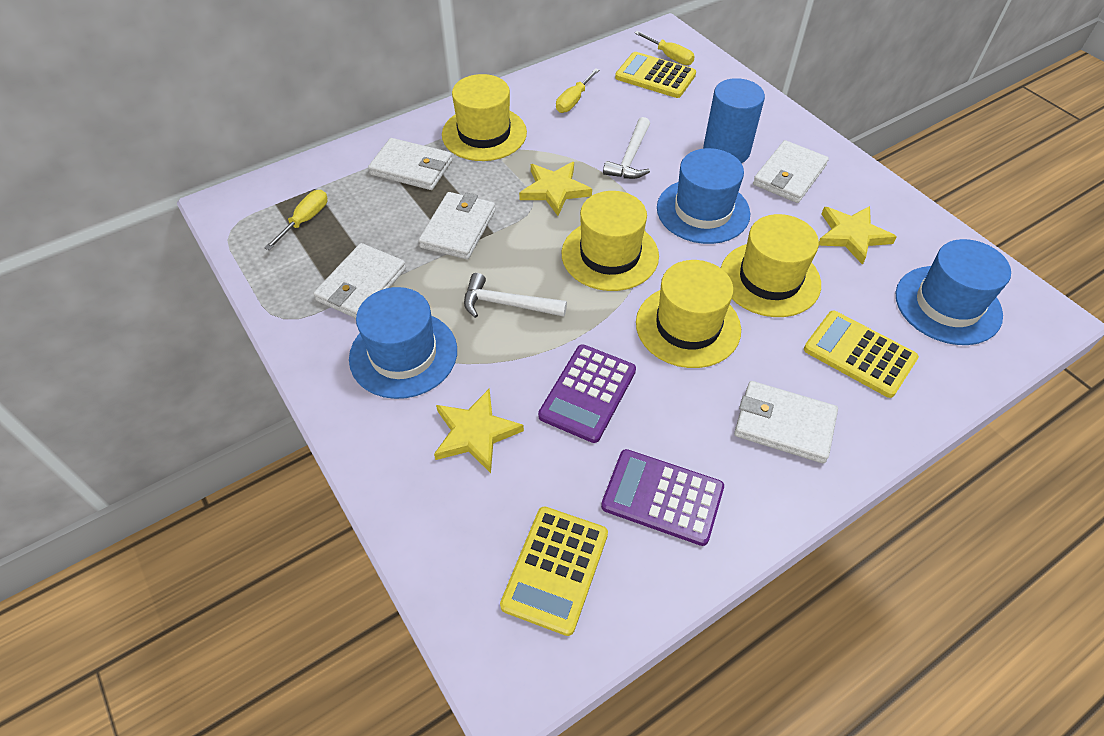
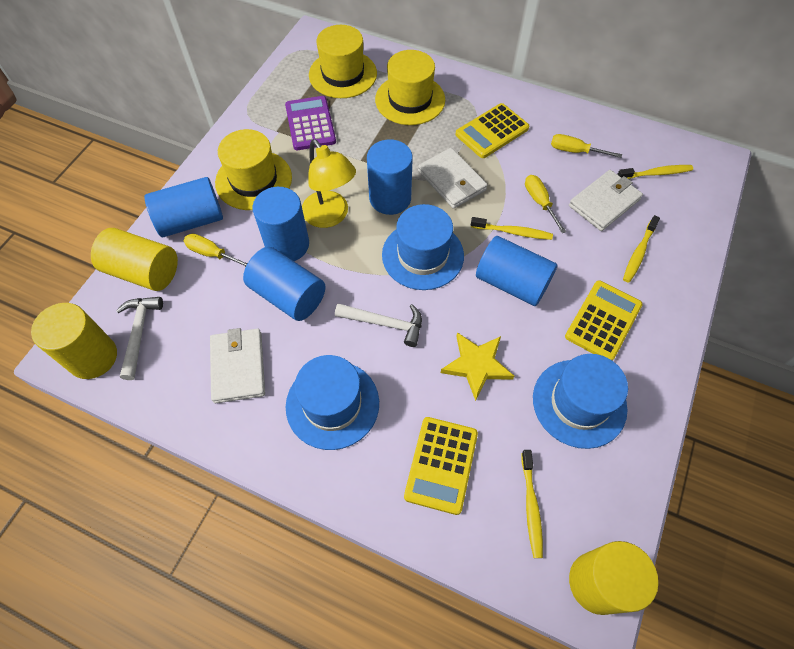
blue cylinder: [703,78,765,163] = 1 -> [145,177,223,237] [243,247,325,321] [252,187,309,261] [367,139,413,215] [476,236,558,306] = 5
purple calculator: [538,344,636,443] [601,449,724,546] = 2 -> [285,96,336,150] = 1
white wallet: [313,243,406,318] [368,138,453,190] [418,192,495,259] [734,381,838,464] [753,140,829,203] = 5 -> [210,328,265,403] [418,148,487,209] [569,170,643,231] = 3
yellow cylinder: none = 0 -> [31,303,117,379] [91,228,178,291] [569,541,658,615] = 3
yellow hat: [442,74,527,161] [562,191,659,291] [636,260,741,368] [721,214,821,317] = 4 -> [215,129,292,210] [309,25,377,98] [375,50,445,125] = 3
yellow lamp: none = 0 -> [302,139,356,228] = 1
yellow star: [434,389,524,473] [519,162,592,216] [819,206,897,265] = 3 -> [441,332,514,401] = 1
yellow toothbrush: none = 0 -> [471,217,553,240] [521,450,543,558] [617,165,693,179] [623,215,660,283] = 4

